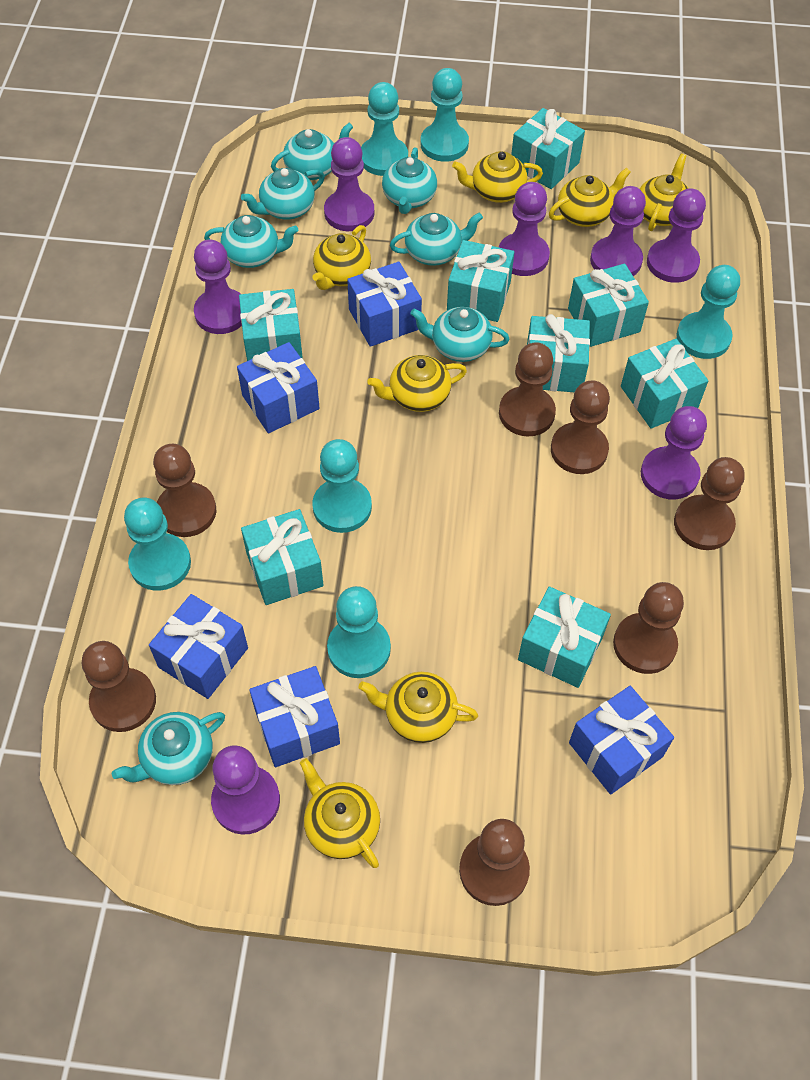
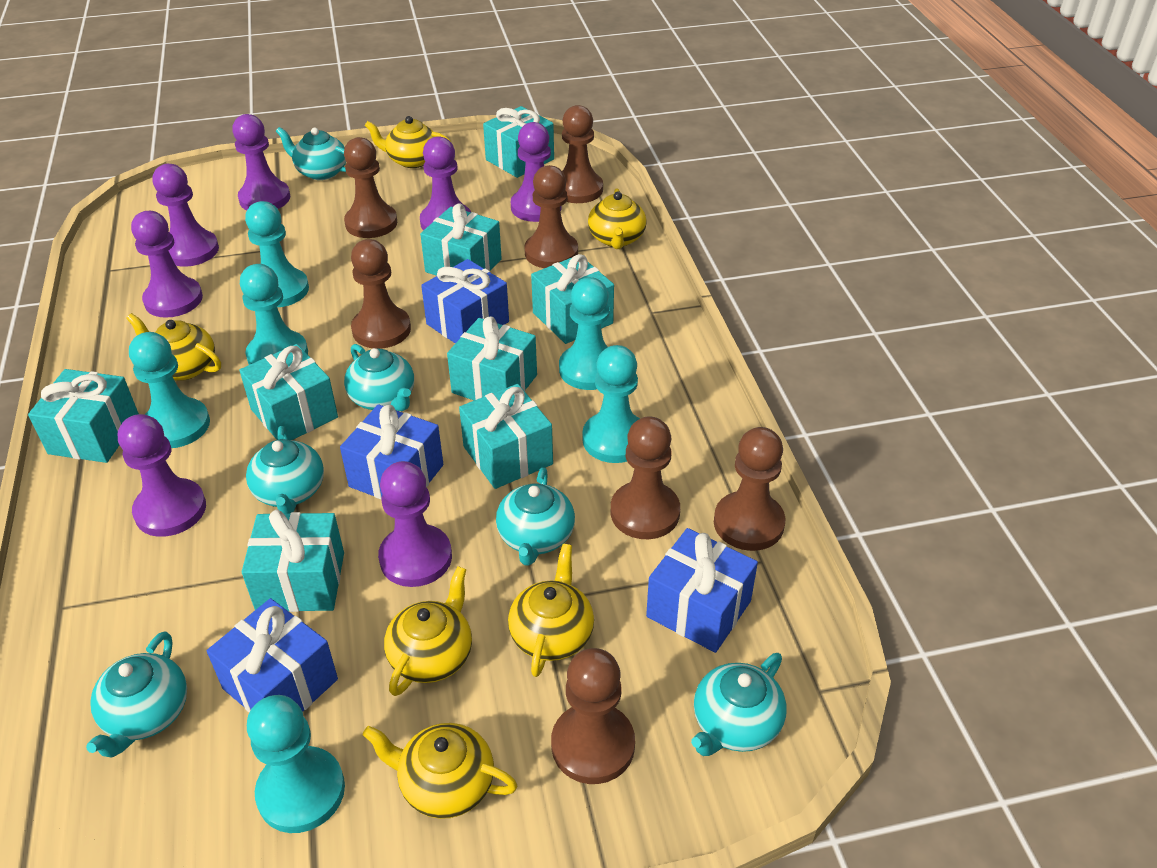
blue gift: [149,594,248,699] [237,342,320,434] [249,666,340,767] [347,262,422,347] [569,686,674,794] = 5 -> [207,598,338,712] [340,404,443,500] [421,259,509,344] [646,528,758,653] = 4
turquoise teapot: [112,712,225,785] [204,215,298,268] [241,168,325,220] [271,123,353,180] [382,147,437,214] [390,213,483,266] [410,307,509,362] = 7 -> [86,631,187,758] [246,426,324,514] [276,127,346,180] [344,344,414,411] [496,467,575,566] [691,653,786,756] = 6
yellow teapot: [300,758,380,868] [312,225,371,290] [359,672,478,743] [367,355,467,412] [452,151,543,203] [549,168,631,227] [640,154,689,231] = 7 -> [126,313,221,381] [363,723,517,819] [365,116,451,168] [384,566,472,696] [508,544,594,677] [588,188,647,249] = 6

